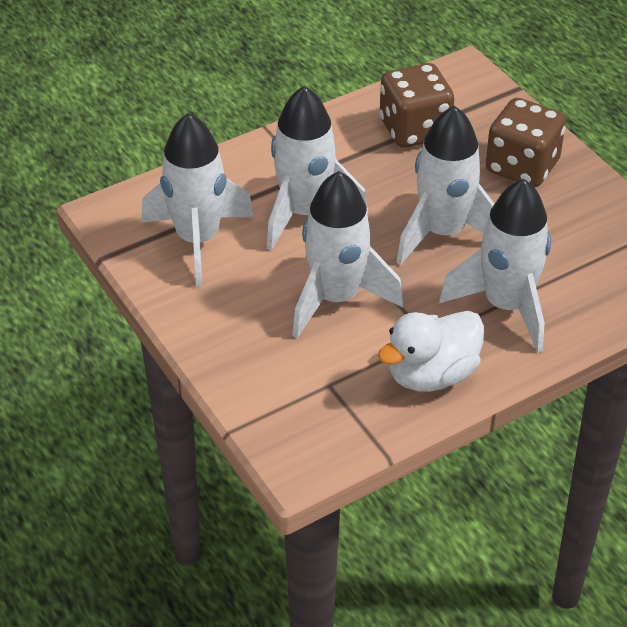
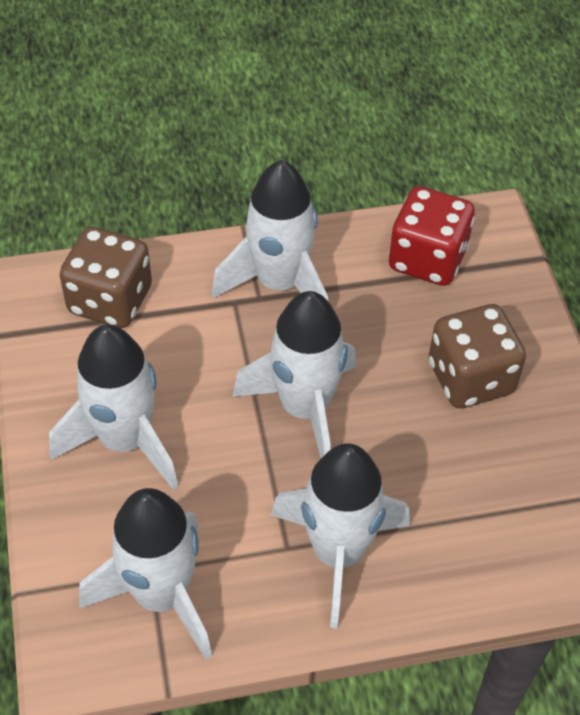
red dice: none = 0 -> [389,186,475,286] = 1
white duck: [378,311,484,392] = 1 -> none = 0

